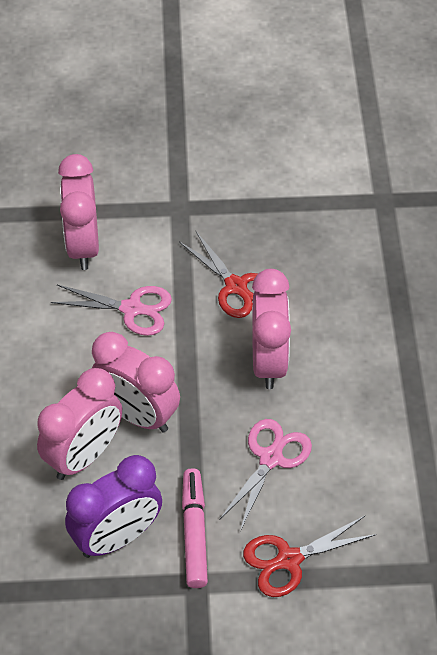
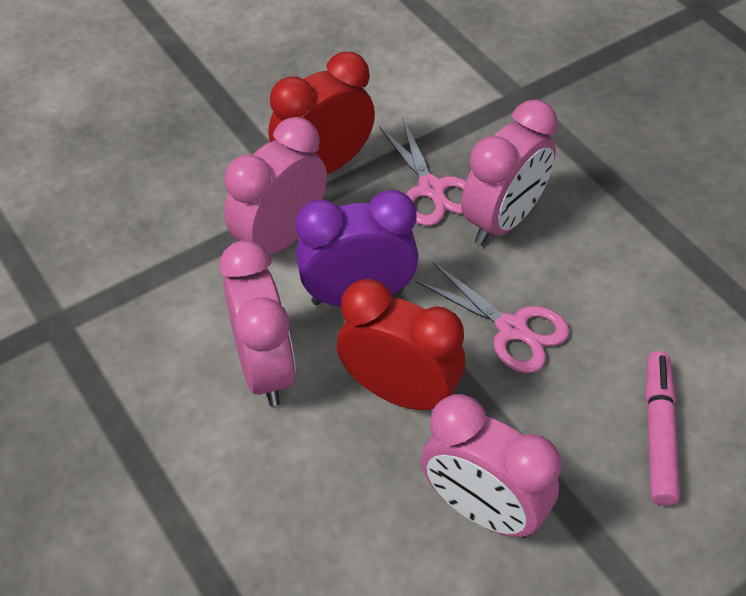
red clock: none = 0 -> [268,52,375,174] [337,279,465,410] = 2
red scissors: [179,230,258,318] [243,516,377,597] = 2 -> none = 0

